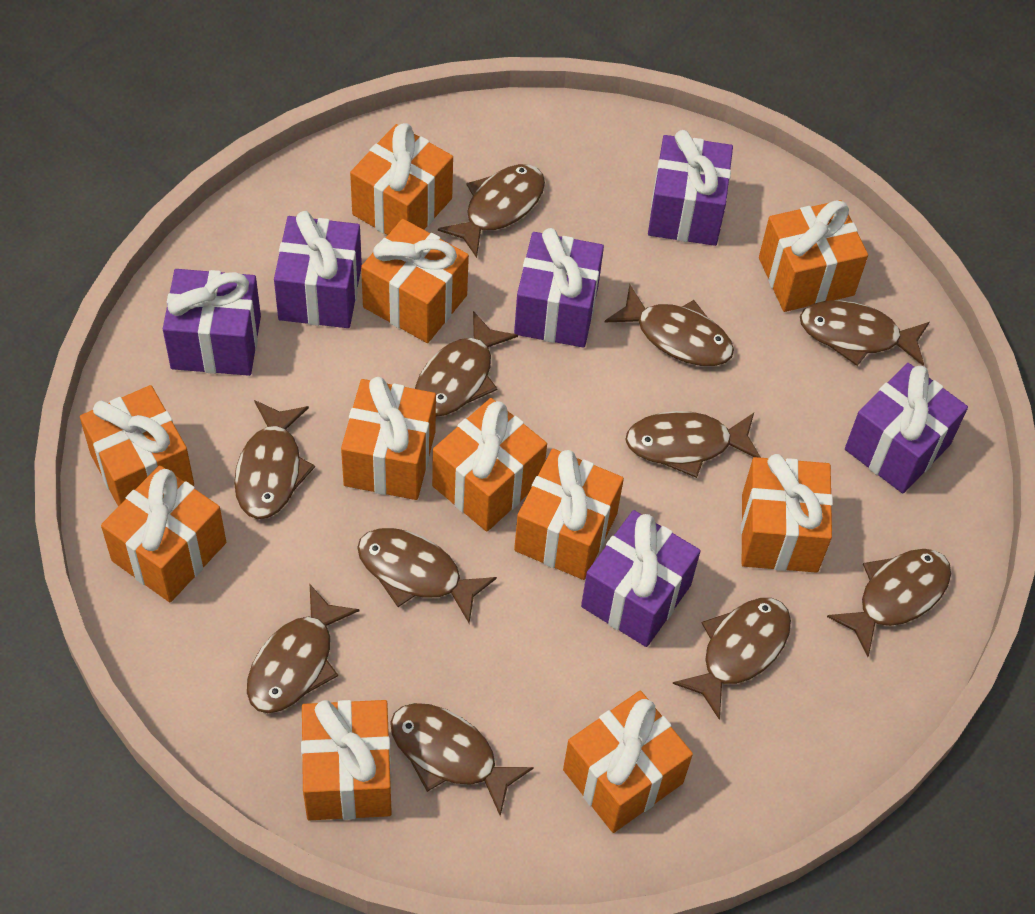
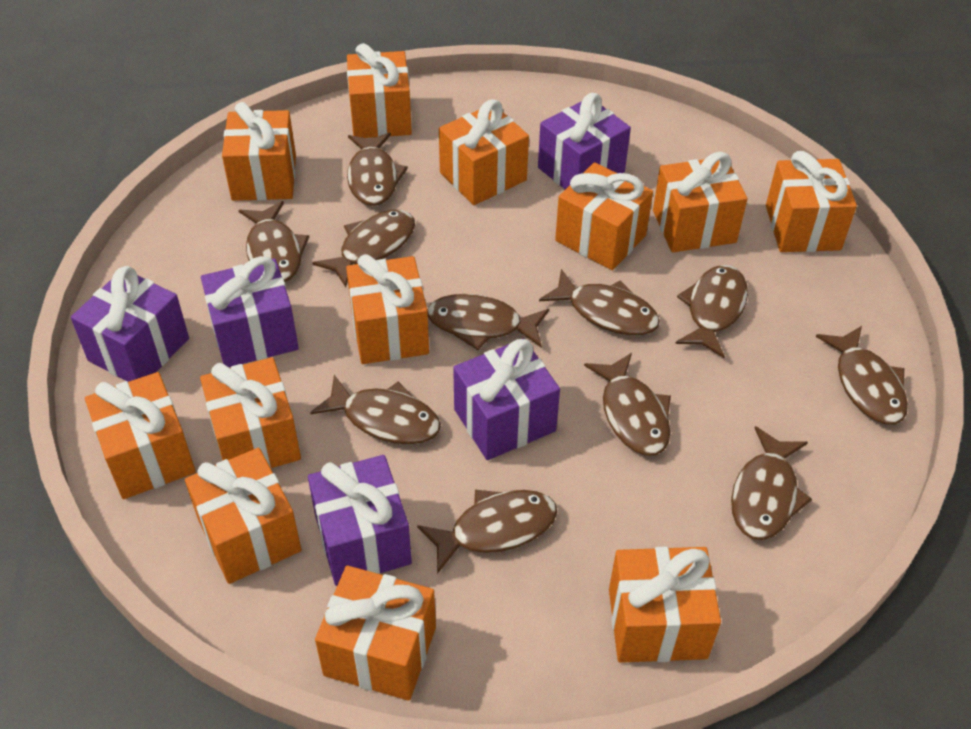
orange gift: [80,385,194,507] [101,465,226,602] [301,700,392,820] [341,377,436,500] [350,123,453,235] [361,219,469,343] [432,398,547,532] [514,449,624,580] [563,691,693,833] [741,454,833,573] [759,200,868,312] = 11 -> [85,372,196,499] [185,448,301,584] [200,357,301,468] [222,102,296,201] [315,566,436,701] [346,254,429,364] [347,43,412,138] [439,99,529,205] [555,162,653,270] [609,547,721,663] [653,152,748,253] [766,151,857,252] = 12
purple gift: [163,269,261,376] [274,211,362,328] [514,228,604,348] [581,510,700,647] [648,130,733,246] [845,363,968,493] = 6 -> [71,266,189,382] [201,256,299,367] [308,455,412,586] [453,339,560,460] [538,93,631,189] = 5

